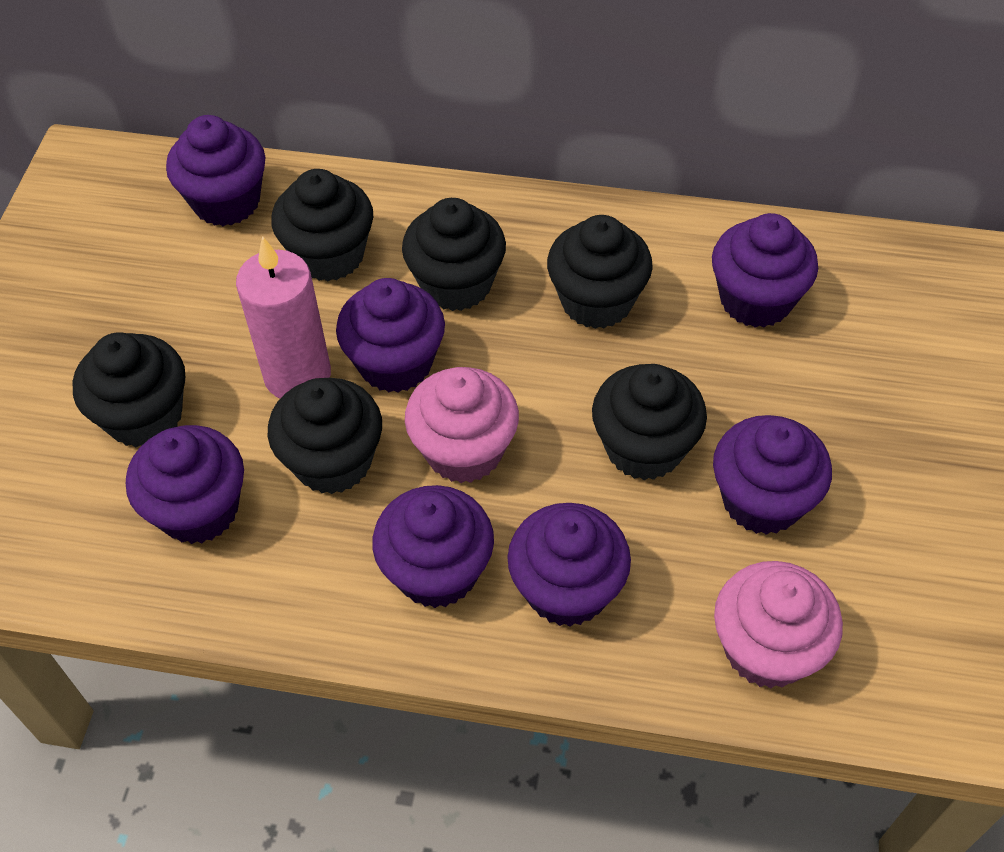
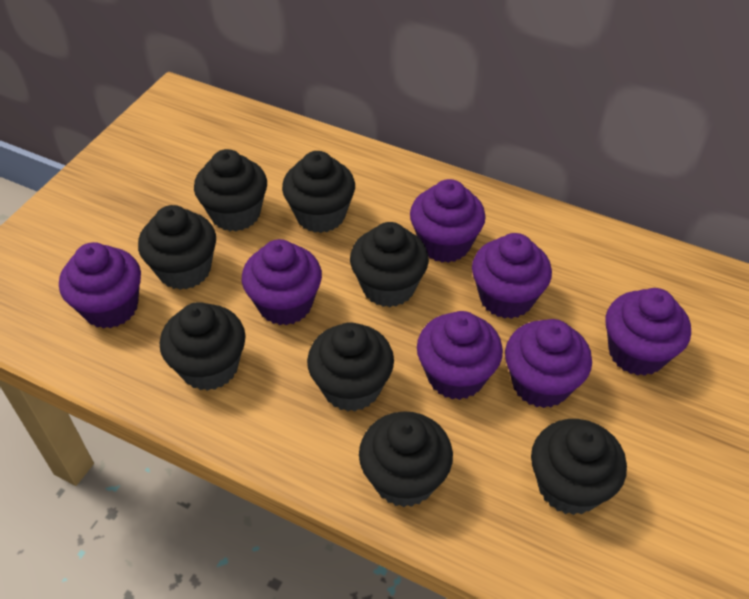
black cupcake: [73,332,185,448] [268,378,382,494] [271,169,373,281] [402,198,506,311] [547,215,653,329] [592,364,707,480] = 6 -> [138,205,216,290] [160,302,246,391] [194,149,267,231] [282,151,355,233] [307,322,394,412] [350,222,429,307] [359,411,453,507] [531,419,627,515] = 8
pink candle: [236,236,331,398] = 1 -> none = 0
pink cupcake: [405,367,519,483] [714,561,843,688] = 2 -> none = 0

